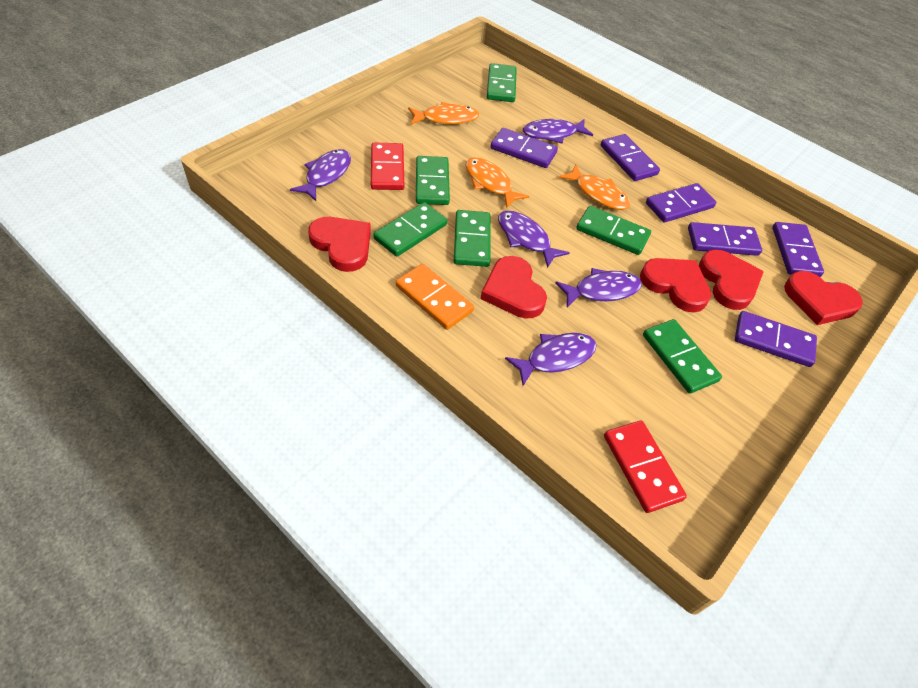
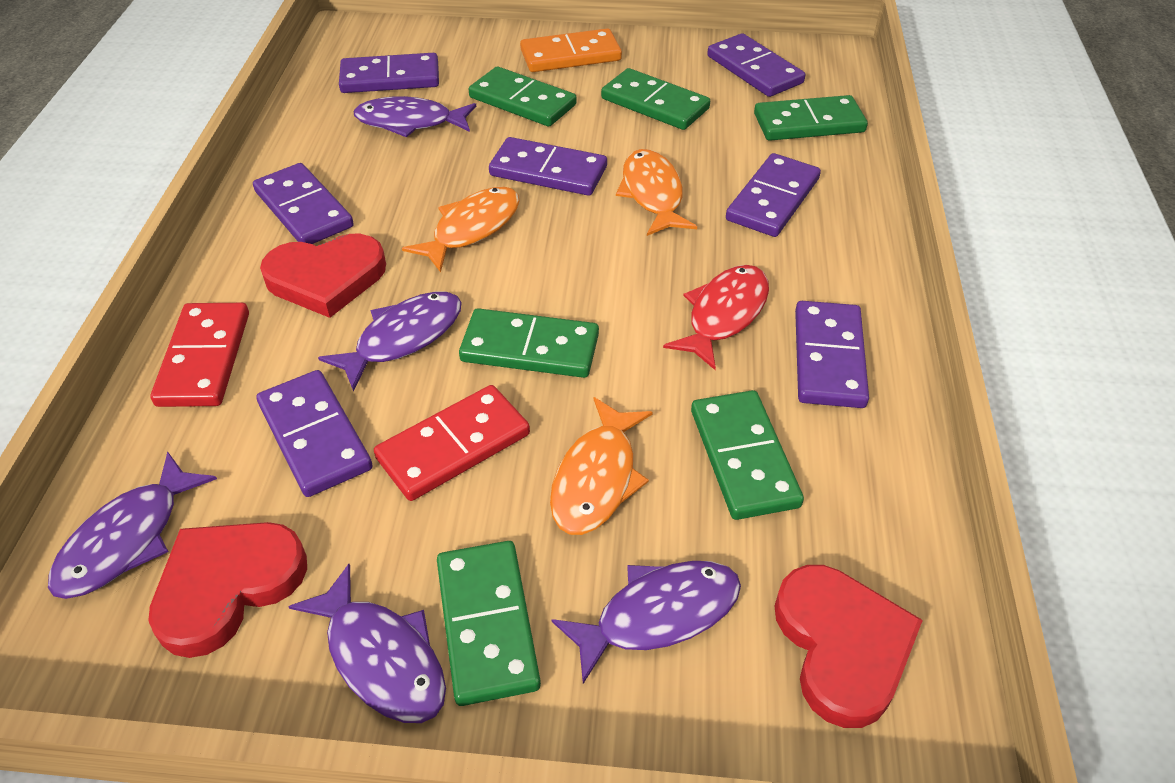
purple domino: [490,128,558,168] [601,134,660,181] [646,183,716,223] [688,222,762,256] [735,311,817,367] [772,222,824,277] = 6 -> [253,163,354,244] [256,370,373,497] [339,53,439,93] [489,137,607,196] [707,33,805,97] [726,153,821,237] [795,301,869,408] = 7
red fish: none = 0 -> [663,265,769,370] = 1
red heart: [308,217,371,272] [480,256,547,319] [640,258,711,313] [699,250,764,310] [784,271,863,325] = 5 -> [148,522,307,658] [260,234,386,318] [775,565,923,728] = 3

